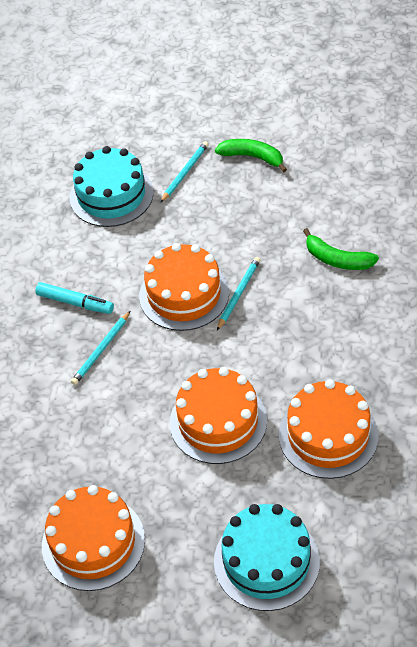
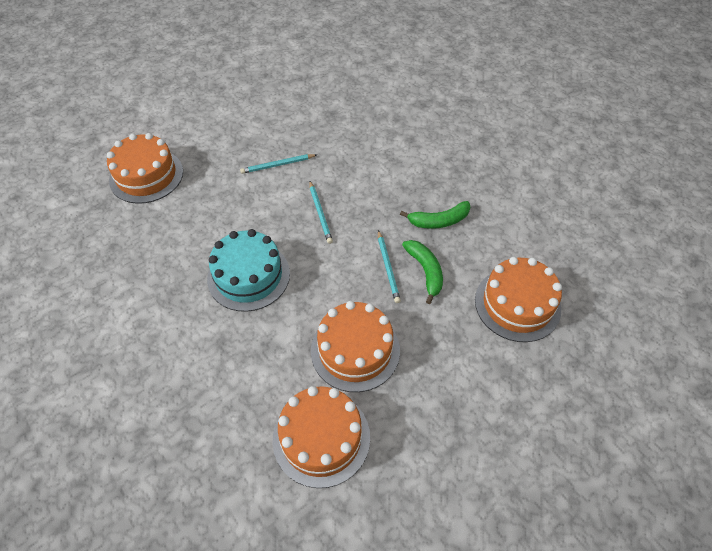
turquoise cake: [70,146,153,227] [214,504,320,611] = 2 -> [207,229,290,312] = 1
turquoise marker: [35,282,114,314] = 1 -> none = 0

